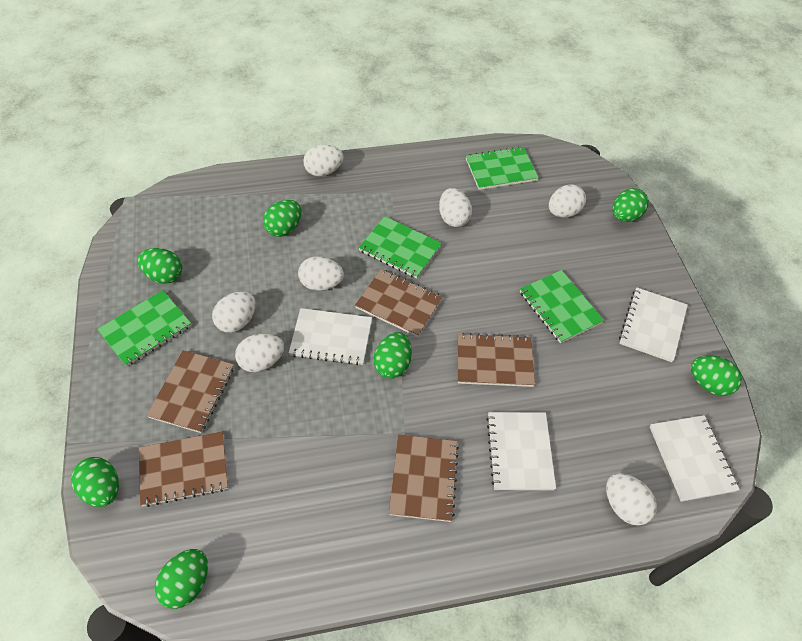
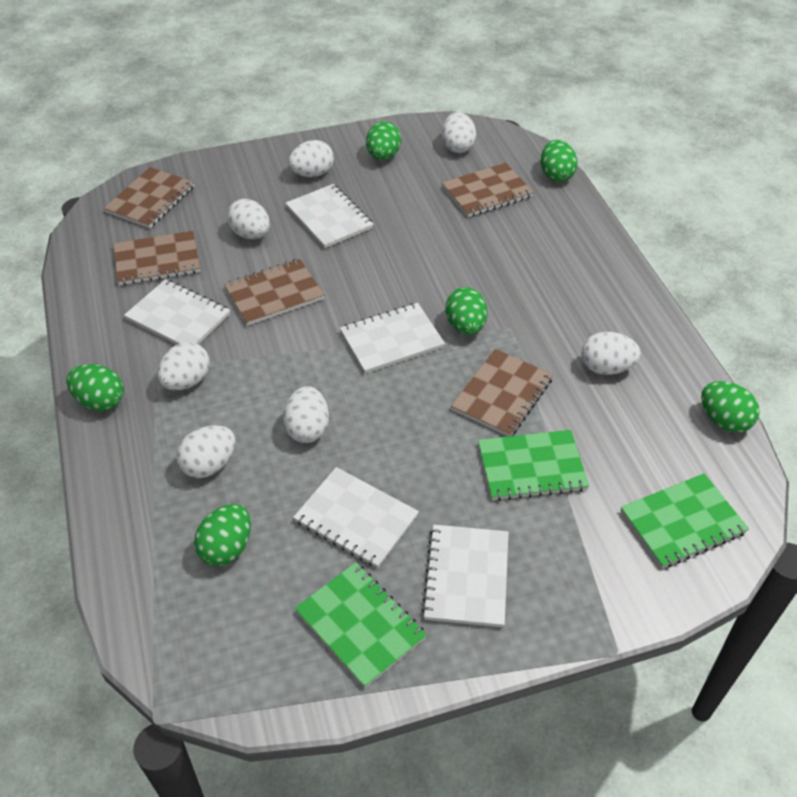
green egg: [71,457,119,507] [137,248,182,284] [154,549,208,609] [263,200,301,237] [373,332,412,378] [612,188,649,222] [691,356,742,396] = 7 -> [66,364,124,411] [194,504,251,566] [366,121,401,160] [446,287,488,335] [541,140,578,182] [701,381,760,433] = 6
green notebook: [97,290,192,367] [358,216,442,279] [466,146,539,190] [520,270,604,343] = 4 -> [295,562,427,688] [478,430,589,501] [621,473,749,568] = 3
white notebook: [289,308,372,365] [486,412,556,490] [619,287,688,362] [650,415,740,502] = 4 -> [124,279,230,345] [286,184,373,248] [293,467,419,568] [340,303,445,374] [422,525,509,628] = 5

